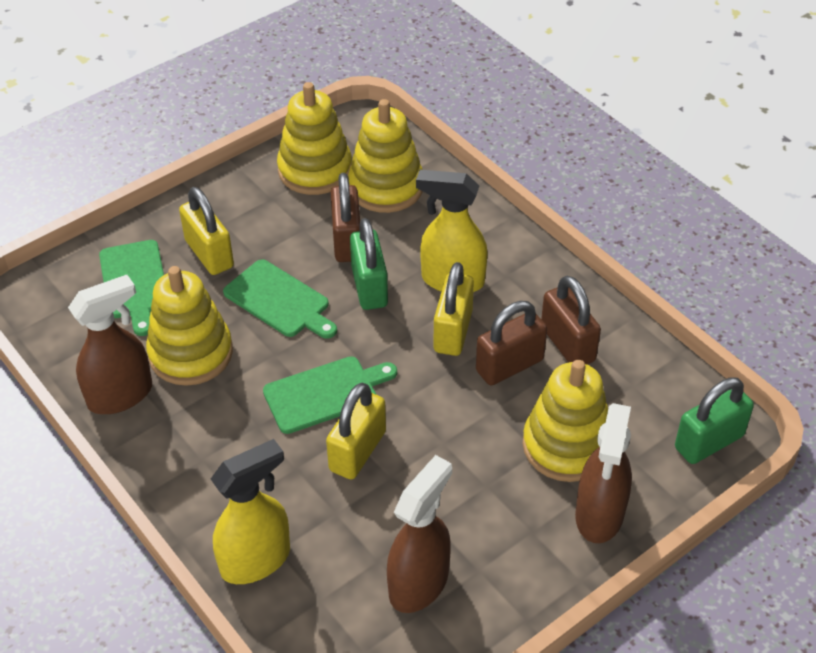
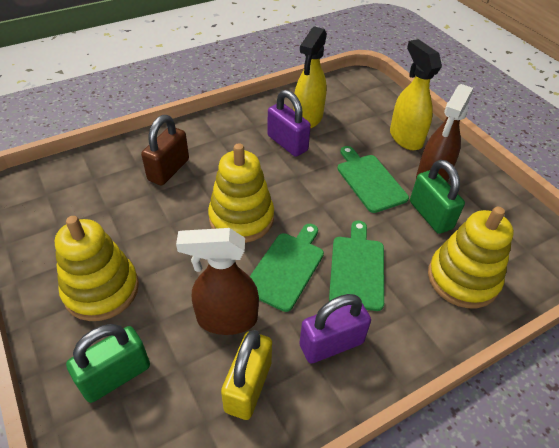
brown padlock: [330,173,360,262] [476,301,547,385] [541,276,601,364] = 3 -> [141,115,189,186] = 1
brown spray bottle: [68,275,152,414] [387,455,452,613] [575,403,632,543] = 3 -> [176,228,259,335] [416,84,473,182] = 2
purple padlock: none = 0 -> [267,90,311,157] [299,294,371,363] = 2
yellow padlock: [179,187,234,275] [326,383,386,480] [433,262,474,356] = 3 -> [221,330,272,420] = 1
yellow stacking toy: [146,266,233,386] [277,82,352,195] [348,99,423,213] [523,360,608,482] = 4 -> [55,216,139,321] [208,143,274,243] [428,207,514,308] = 3

